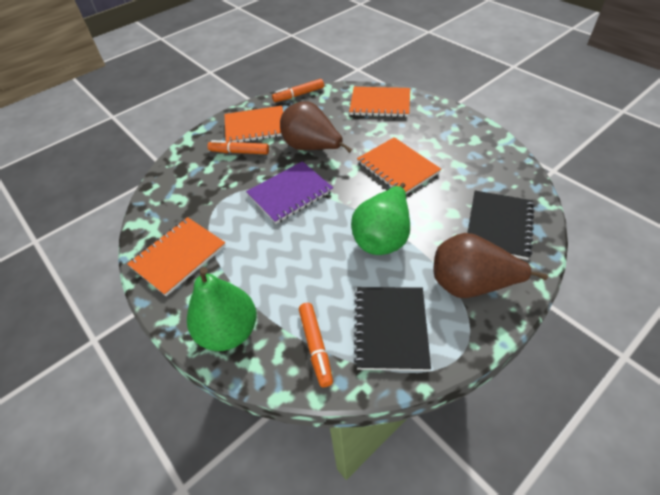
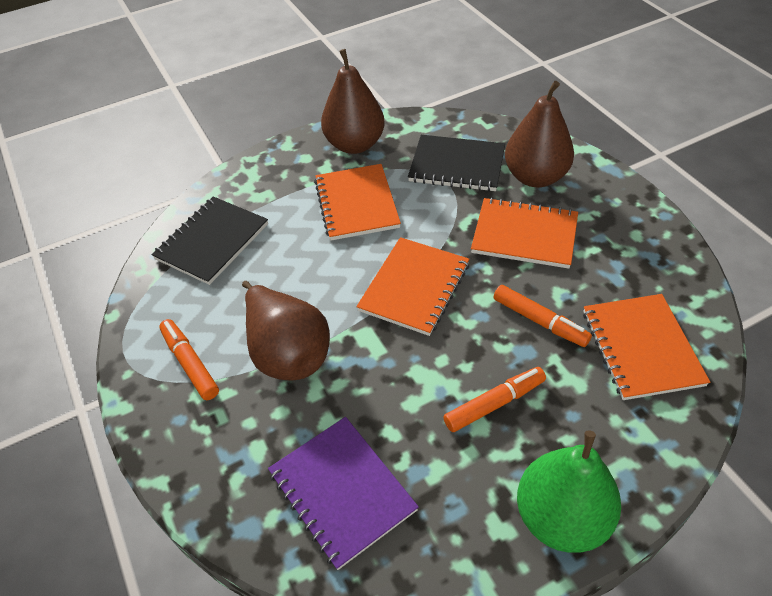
brown pear: [280,101,352,153] [434,233,548,298] = 2 -> [242,281,330,381] [321,49,385,154] [505,81,574,187] = 3
green pear: [187,267,256,351] [351,183,410,255] = 2 -> [517,430,621,553] = 1

